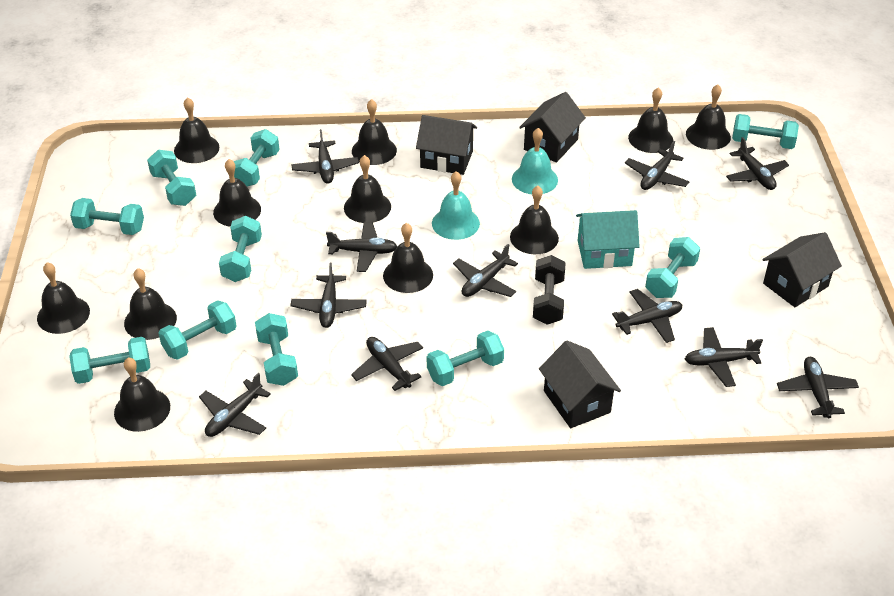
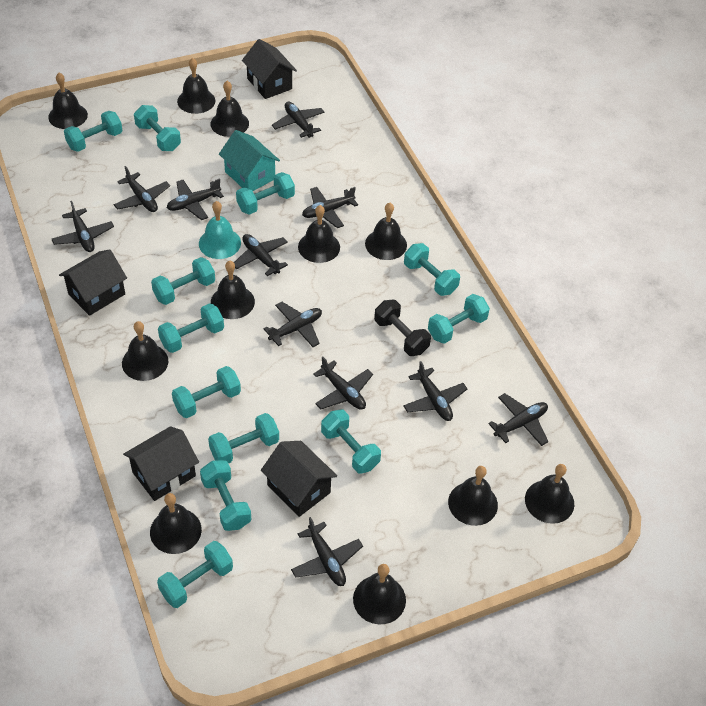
turquoise bell: [432,171,480,240] [512,128,558,194] = 2 -> [199,201,241,259] = 1
turquoise dumbbell: [69,337,150,384] [70,198,144,235] [147,150,196,206] [158,300,237,360] [219,216,262,282] [234,129,280,187] [255,313,298,386] [427,330,504,386] [645,237,700,298] [732,114,799,149] = 10 -> [64,111,123,152] [134,105,181,151] [151,257,215,305] [157,541,233,608] [158,303,224,353] [172,366,241,418] [200,460,251,531] [208,413,279,464] [236,172,295,215] [321,409,381,474] [404,243,460,296] [428,294,490,344] = 12

